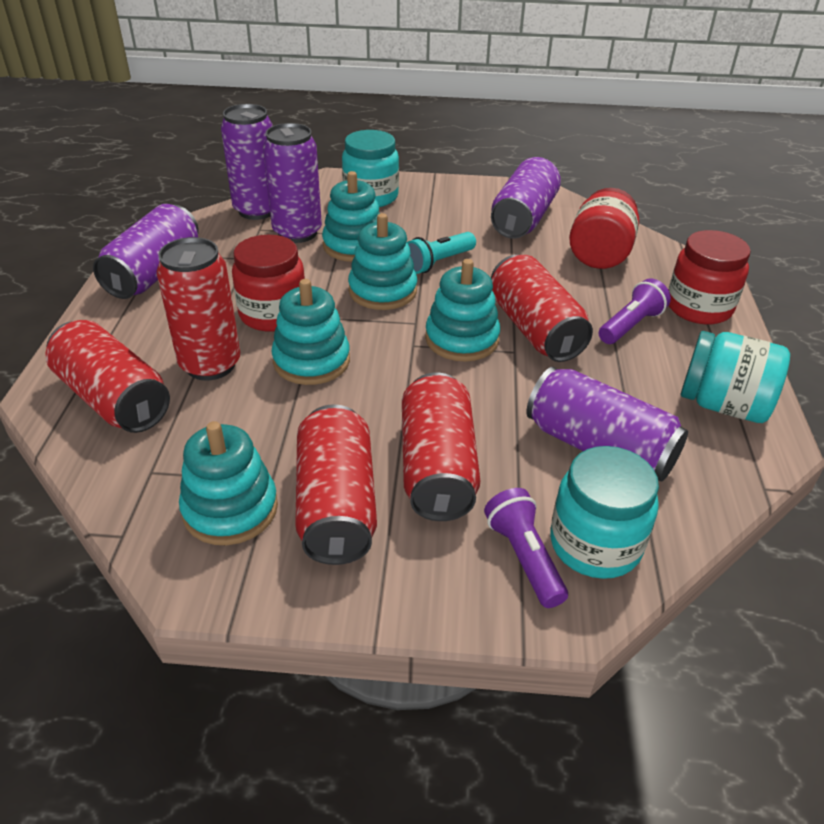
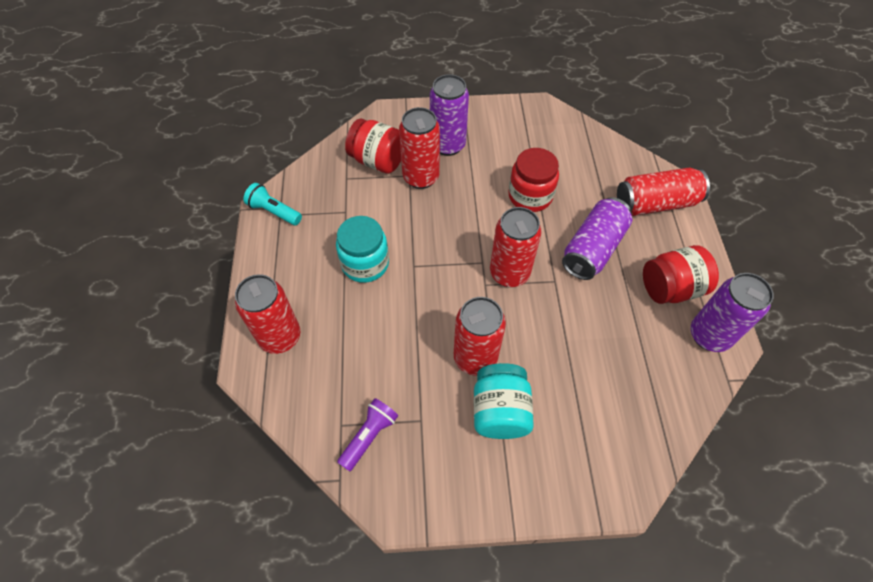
purple can: [93,204,199,299] [221,104,273,220] [263,123,322,243] [491,157,561,238] [527,367,688,482] = 5 -> [430,74,469,156] [562,197,633,280] [691,273,774,352] = 3
purple flashlight: [484,488,568,608] [599,278,671,344] = 2 -> [337,398,398,472] = 1
turquoise jar: [342,130,399,207] [550,446,659,579] [681,331,790,423] = 3 -> [336,216,389,283] [474,363,534,439] = 2
turquoise stacking toy: [179,421,278,545] [271,279,350,385] [322,171,380,262] [348,213,417,310] [425,259,500,362] = 5 -> none = 0

